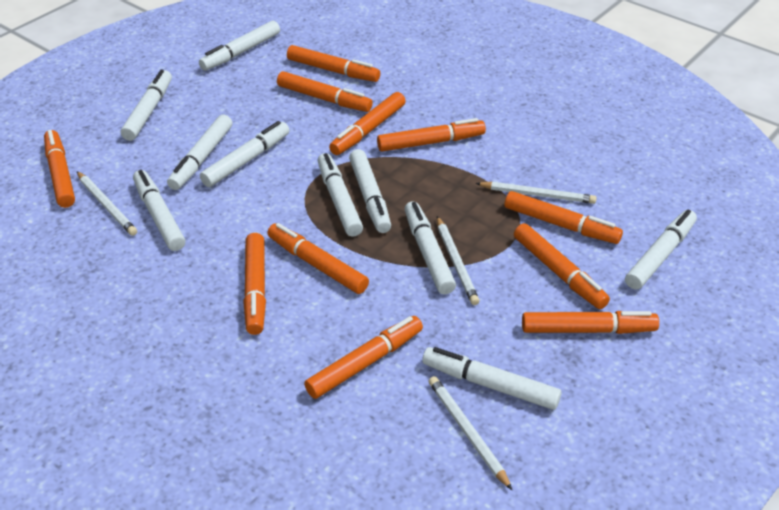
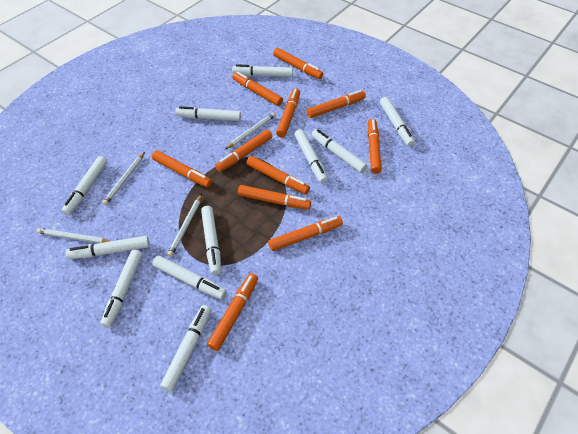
white marker: [121,69,172,141] [133,170,185,251] [167,114,232,190] [199,21,280,71] [200,121,289,187] [318,153,363,236] [349,149,391,233] [404,201,456,294] [422,347,561,410] [625,210,697,290] = 10 -> [61,156,107,216] [66,236,150,259] [100,250,143,328] [152,256,227,300] [160,305,211,392] [175,106,241,121] [201,206,221,275] [232,64,293,77] [294,129,328,183] [311,129,367,173] [380,97,415,147] = 11

